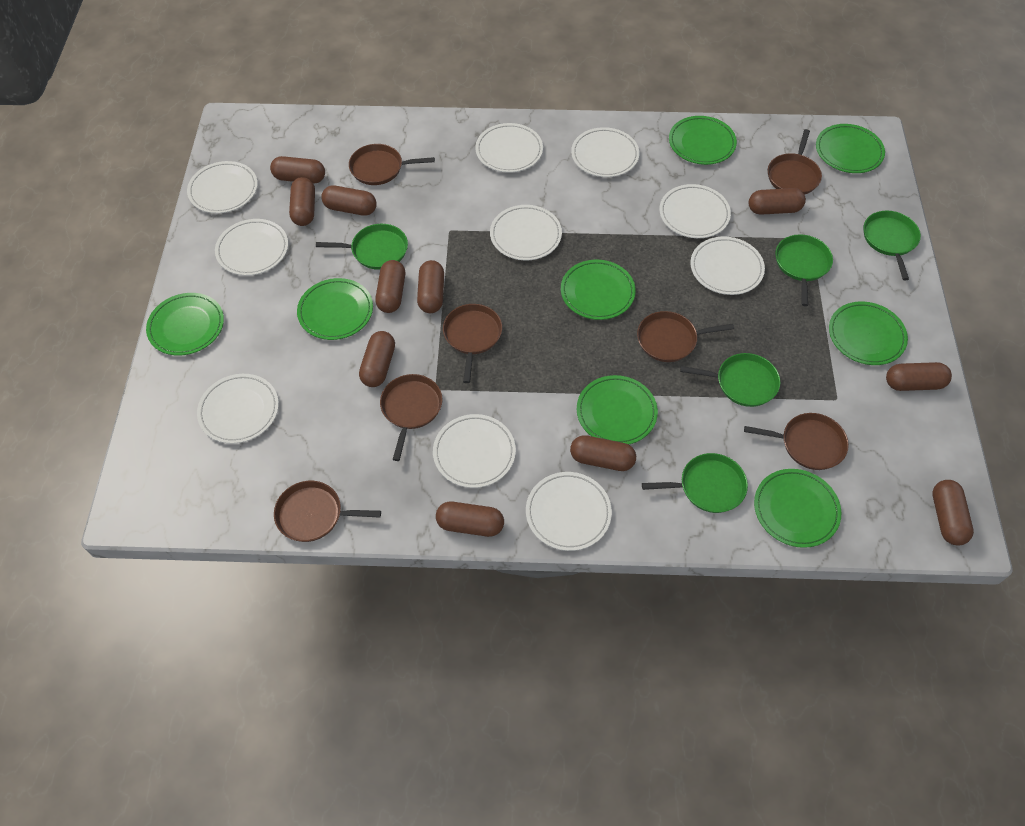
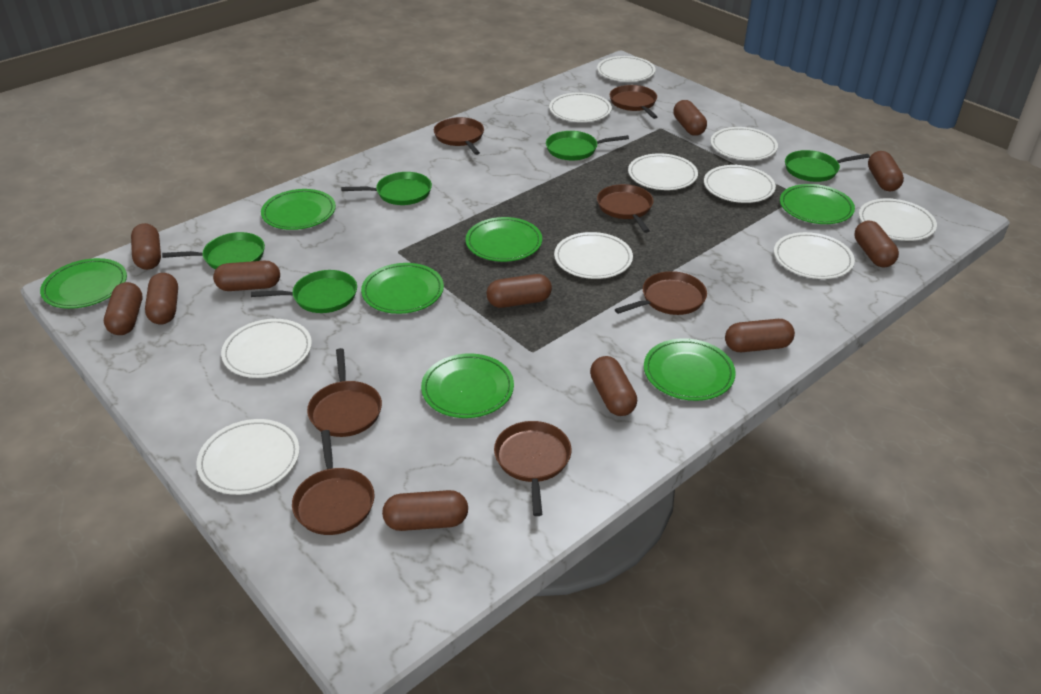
green plate: [146,293,224,356] [297,278,373,340] [561,260,636,320] [577,375,658,444] [669,116,737,165] [754,469,841,548] [816,124,885,173] [829,301,908,365] = 8 -> [40,258,127,309] [261,189,336,230] [361,263,444,314] [421,353,514,418] [466,217,542,262] [644,338,736,401] [780,184,855,224] = 7

